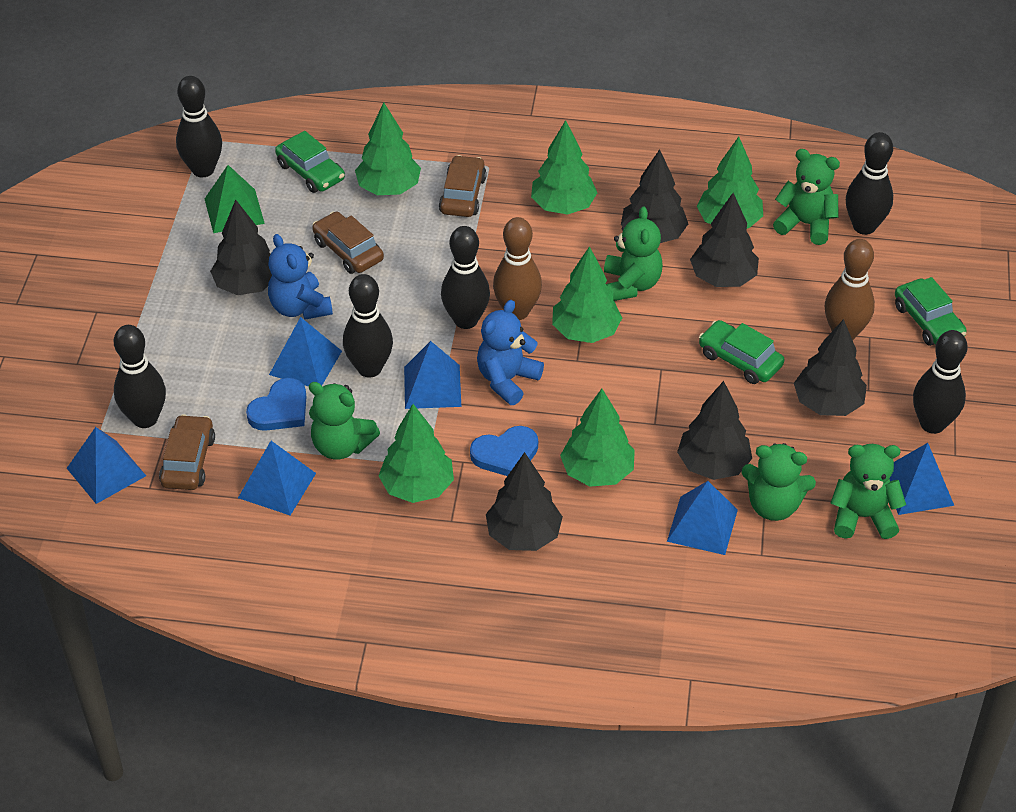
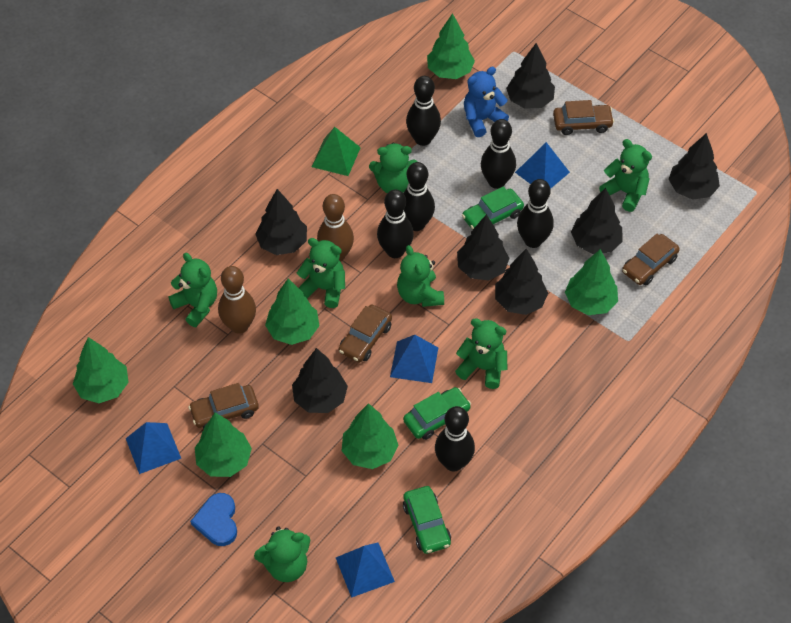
black tree: [210,200,272,295] [486,452,563,551] [621,149,688,243] [677,381,752,480] [690,193,759,287] [794,319,867,416] = 6 -> [255,189,307,255] [292,348,348,413] [457,214,510,281] [495,249,548,315] [506,43,555,109] [571,188,623,254] [668,133,720,200] = 7
blue heart: [246,378,306,431] [470,426,538,476] = 2 -> [190,493,237,546] = 1
blue pyramid: [67,427,146,504] [238,441,316,515] [269,317,342,386] [404,341,461,409] [667,481,738,555] [890,443,954,515] = 6 -> [126,422,181,474] [336,543,395,598] [390,335,438,383] [515,142,570,189] = 4
blue teddy bear: [268,234,333,320] [477,300,544,405] = 2 -> [464,67,509,137] = 1
brown car: [159,414,215,490] [312,212,384,274] [439,155,487,217] = 3 -> [188,383,259,429] [339,305,392,363] [553,100,614,135] [622,234,680,285] = 4
green teddy bear: [309,382,380,460] [604,207,663,301] [742,443,816,521] [773,149,840,245] [831,444,906,539] = 5 -> [168,253,217,327] [254,527,310,582] [297,238,345,308] [369,143,417,193] [397,245,444,307] [455,318,507,389] [599,139,652,212] = 7

